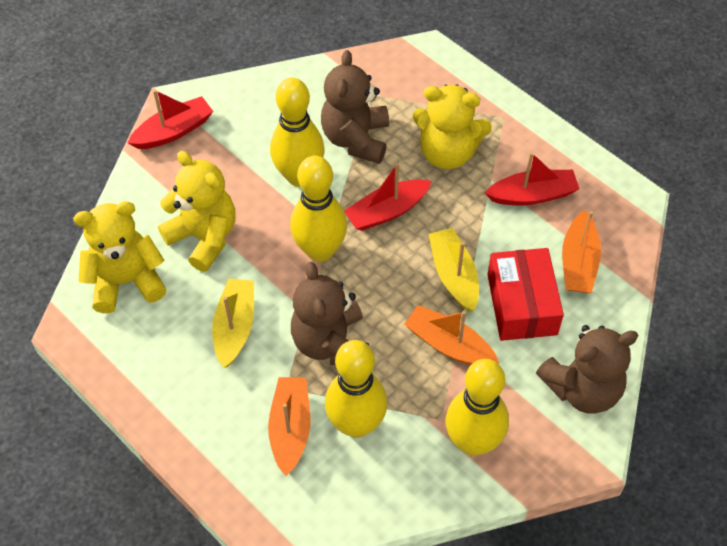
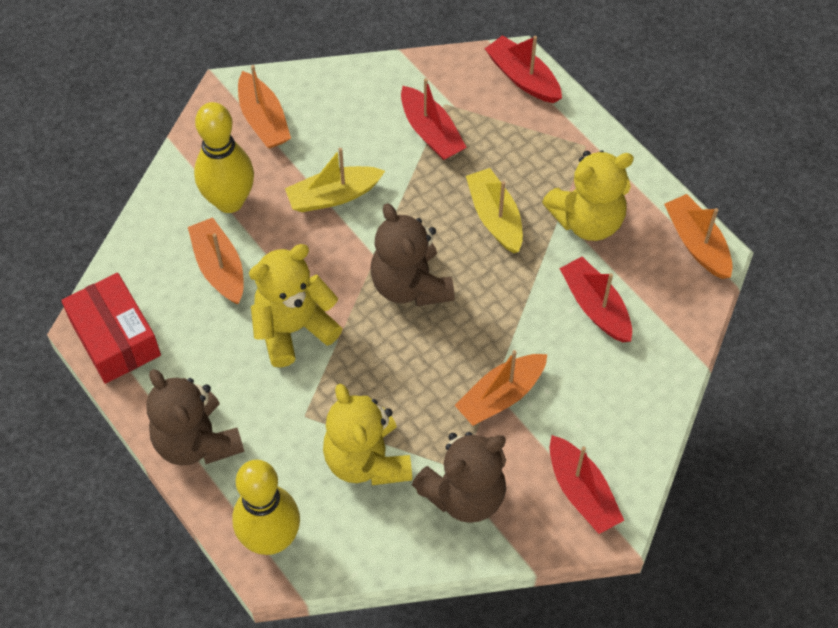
orange boat: [268,377,310,476] [404,305,499,365] [562,210,601,293] = 3 -> [188,217,244,304] [238,65,291,148] [455,350,547,426] [664,194,733,279] = 4
red boat: [127,90,213,149] [344,163,432,231] [485,152,579,205] = 3 -> [401,78,467,160] [485,35,562,103] [550,435,624,534] [559,257,632,342] = 4
yellow bowling pin: [270,78,325,187] [290,155,347,262] [325,340,387,438] [445,359,509,456] = 4 -> [194,102,254,213] [232,460,300,555] = 2

